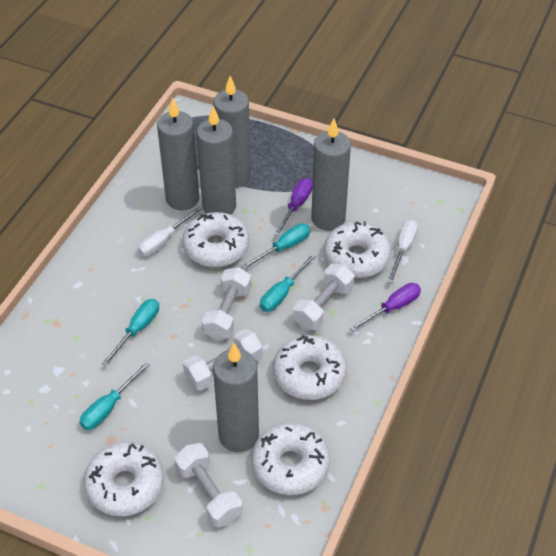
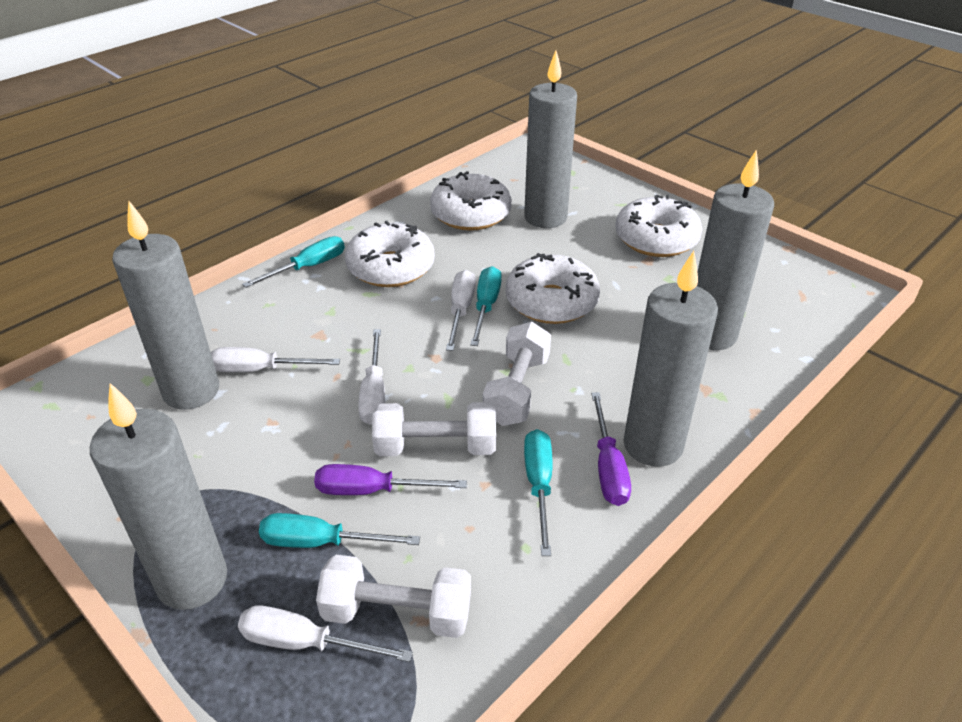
white donut: [84,442,164,516] [182,212,249,267] [252,422,330,495] [273,335,347,400] [324,221,391,278] = 5 -> [345,221,435,287] [430,171,512,231] [506,253,600,324] [615,195,702,257] = 4
white dumbbell: [174,443,242,528] [183,329,262,391] [202,267,252,340] [293,264,354,330] = 4 -> [316,555,471,638] [372,402,496,456] [483,322,551,426] = 3
white screwdriver: [137,206,203,256] [388,219,418,283] = 2 -> [211,347,340,372] [238,605,413,662] [358,329,385,425] [446,270,476,351] = 4

